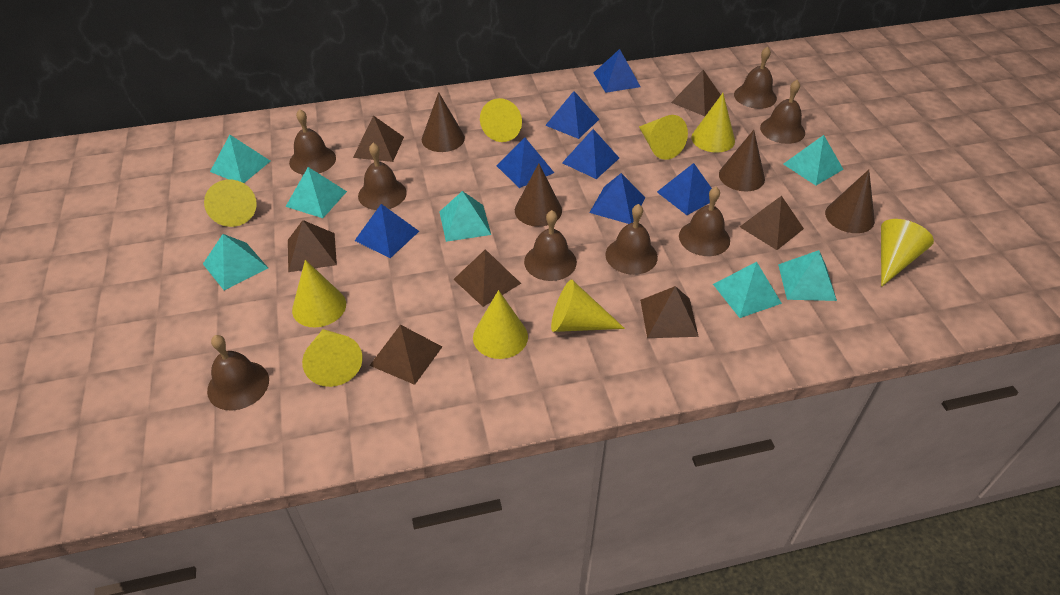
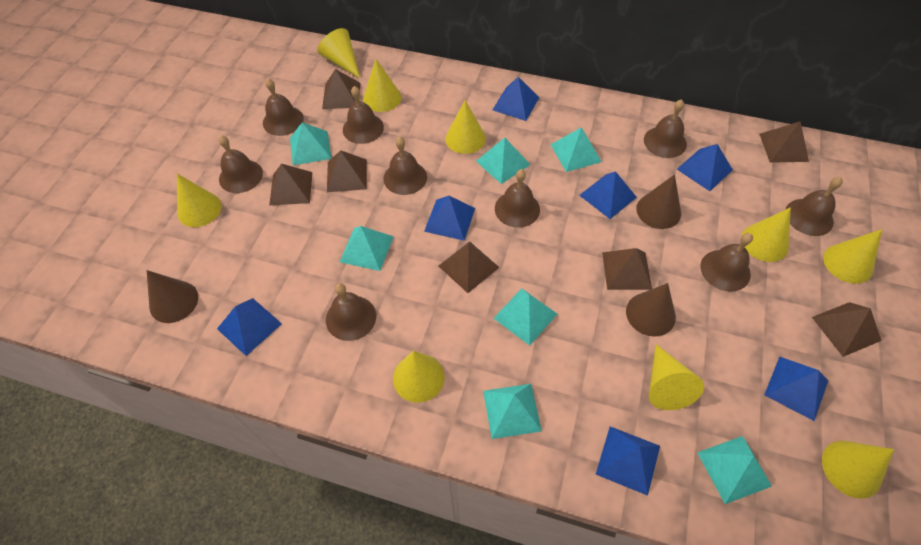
brown bell: [207,335,269,411] [289,109,336,175] [358,143,407,210] [524,210,577,281] [605,204,658,275] [679,187,730,256] [734,47,777,109] [760,80,805,144] = 8 -> [219,135,263,193] [263,78,304,136] [326,283,376,341] [343,86,384,144] [383,137,427,195] [495,169,540,228] [644,99,687,158] [700,233,753,292] [786,177,843,236] = 9
brown cone: [422,92,465,152] [515,163,562,227] [719,130,765,192] [825,170,875,233] = 4 -> [147,270,198,323] [626,283,676,337] [636,174,681,229] = 3

